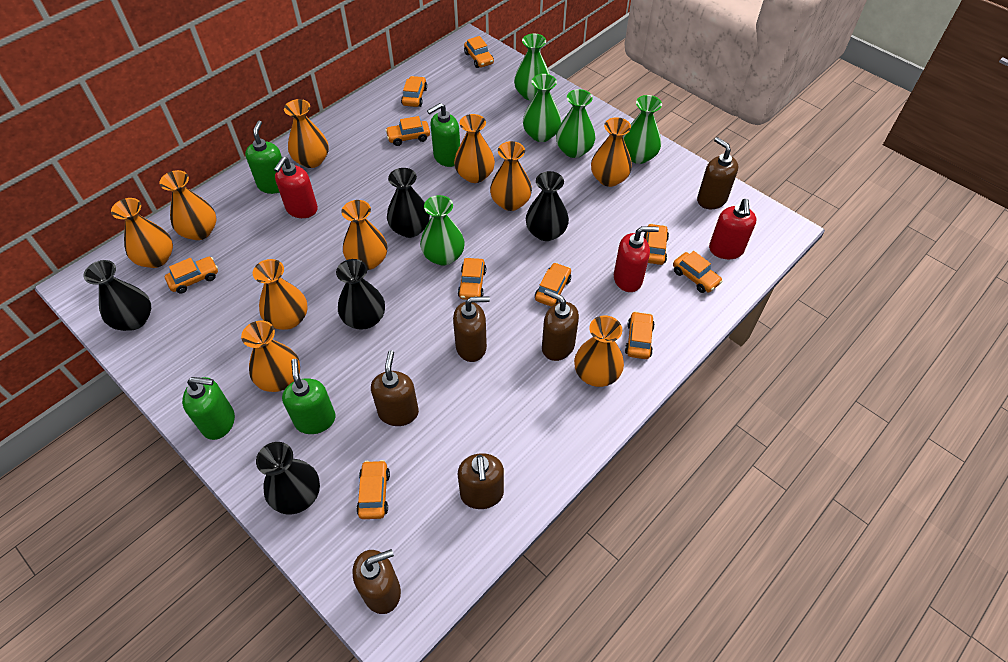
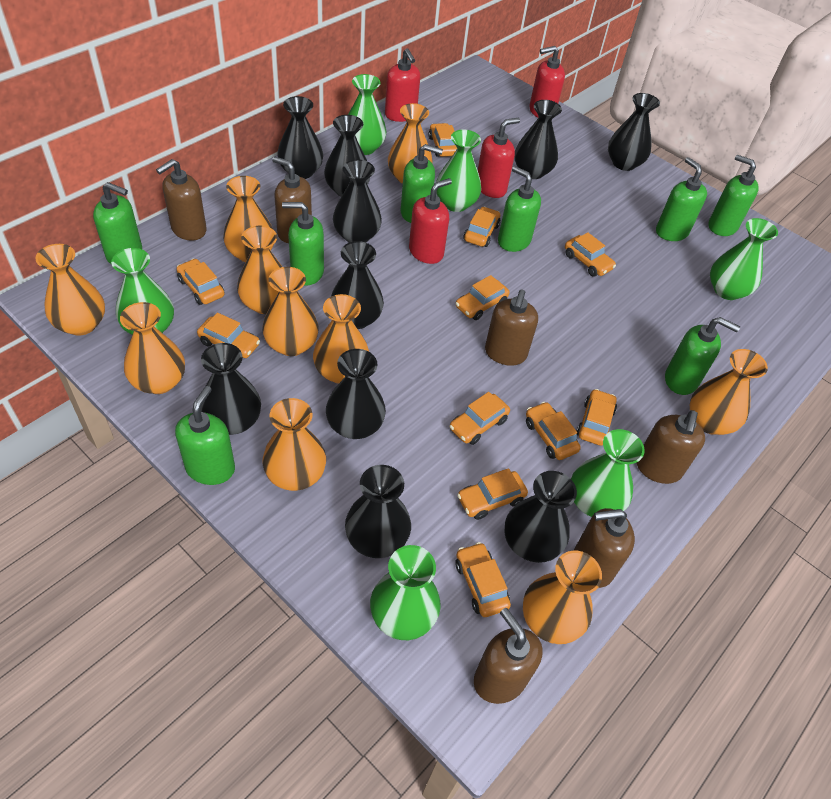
black vase: [83,260,151,331] [256,442,320,515] [336,259,385,330] [387,168,430,238] [526,171,569,241] = 5 -> [200,343,261,435] [277,96,323,179] [324,115,370,196] [326,349,386,439] [331,241,384,329] [333,159,382,243] [345,465,411,558] [504,471,577,563] [514,100,562,179] [608,93,660,171] = 10
green soap dispenser: [182,377,235,440] [245,121,284,194] [282,359,335,434] [427,103,460,167] = 4 -> [93,182,142,265] [175,386,235,485] [282,202,324,286] [401,144,443,223] [498,166,541,252] [656,157,707,241] [665,317,740,395] [709,155,759,236] = 8
green vase: [420,195,465,266] [514,33,550,101] [523,74,562,142] [556,89,595,158] [623,95,662,164] = 5 -> [111,248,174,335] [348,74,386,155] [370,545,441,640] [436,130,481,212] [571,429,645,517] [710,218,778,300] = 6
orange car: [165,257,218,294] [356,460,390,519] [385,116,430,146] [401,76,427,107] [458,258,486,300] [464,36,494,68] [535,263,571,307] [625,311,655,359] [644,224,669,265] [673,251,723,293] = 10 -> [177,258,225,305] [197,313,260,359] [428,123,457,157] [449,392,510,445] [455,542,511,617] [456,275,510,320] [457,468,528,520] [464,207,500,247] [526,402,581,460] [565,232,616,277] [577,389,617,446] = 11
red soap dispenser: [274,157,318,218] [614,226,659,292] [709,199,756,259] = 3 -> [385,48,420,122] [409,178,452,264] [478,118,520,198] [529,46,565,118] = 4

